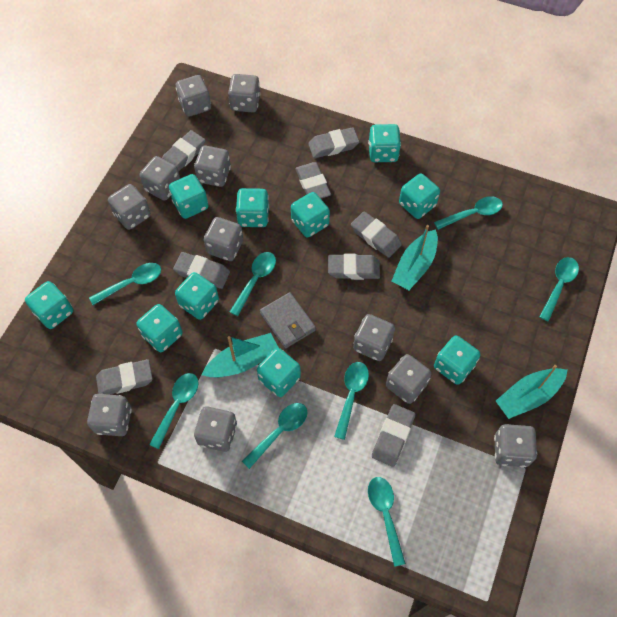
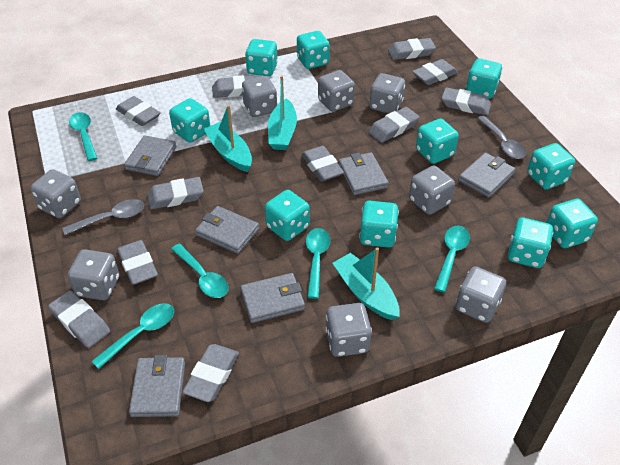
grey dice: [87,394,132,436] [108,184,151,230] [140,156,180,201] [176,75,211,117] [194,146,231,187] [194,406,237,452] [204,217,243,261] [228,74,260,113] [353,314,395,361] [386,354,432,404] [494,424,537,468] = 11 -> [30,169,81,218] [68,249,119,300] [242,76,277,117] [318,70,355,112] [326,303,372,357] [369,73,405,114] [409,166,455,215] [456,266,506,323] = 8
grey eraser: [96,359,153,395] [162,130,205,171] [173,252,230,289] [295,162,331,199] [308,127,359,158] [328,254,380,280] [351,211,402,258] [372,404,415,467] = 8 -> [48,291,110,348] [116,96,161,126] [117,240,158,285] [147,177,204,209] [183,344,239,402] [212,75,258,98] [301,146,344,182] [369,107,419,143] [388,38,436,60] [412,59,458,85] [442,87,491,116] = 11
grey spoon: none = 0 -> [62,199,144,235] [477,116,526,159] = 2
grey wallet: [260,292,316,348] = 1 -> [124,135,176,176] [129,355,185,417] [195,206,259,254] [240,273,305,323] [338,152,389,195] [458,152,516,198] = 6
turquoise spoon: [89,263,161,305] [149,373,199,449] [230,252,276,316] [242,403,308,469] [334,362,369,440] [368,477,406,567] [434,196,503,230] [539,257,579,321] = 8 -> [69,112,97,161] [92,303,174,369] [171,244,228,298] [306,228,331,299] [434,225,470,292] = 5

